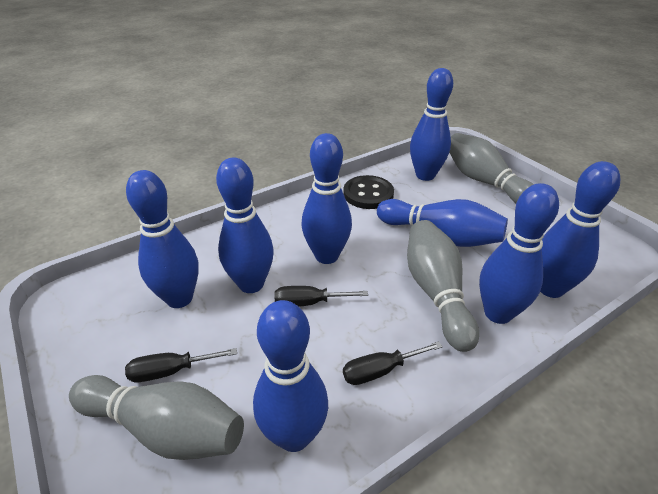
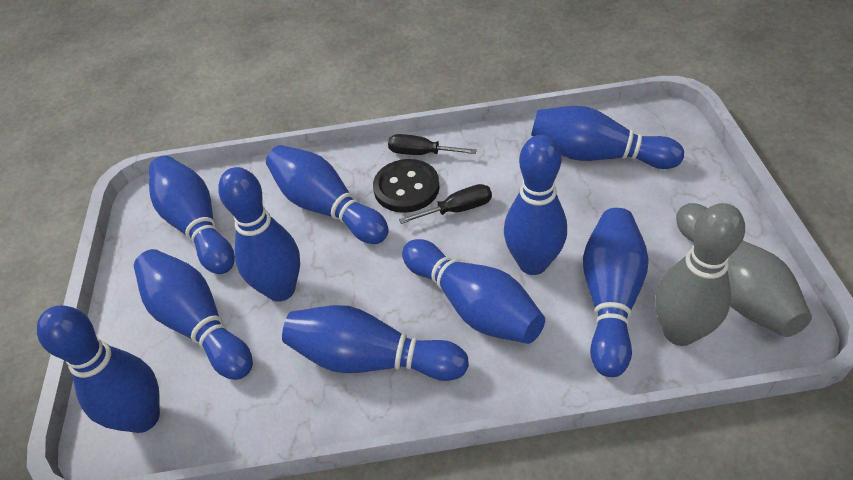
black screwdriver: [125,348,237,382] [275,286,368,307] [343,342,443,385] = 3 -> [388,134,477,155] [399,184,492,224] = 2
blue bowling pin: [126,170,199,308] [216,158,274,293] [253,300,328,452] [302,133,352,264] [377,199,508,247] [410,68,453,181] [479,183,559,324] [540,161,620,298] = 8 -> [37,306,160,433] [134,249,253,380] [149,156,235,274] [218,167,300,302] [266,145,389,244] [282,305,469,381] [402,239,545,344] [504,135,567,275] [531,106,684,169] [583,208,649,377] = 10
grey bowling pin: [69,375,244,460] [407,220,479,352] [449,133,534,203] = 3 -> [655,203,745,346] [676,203,812,337] = 2

